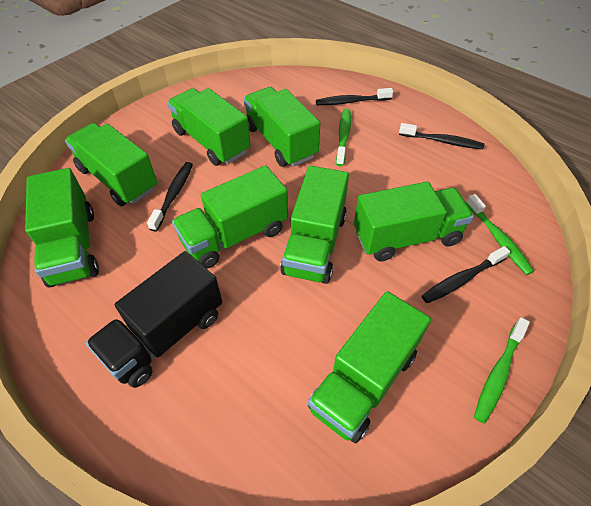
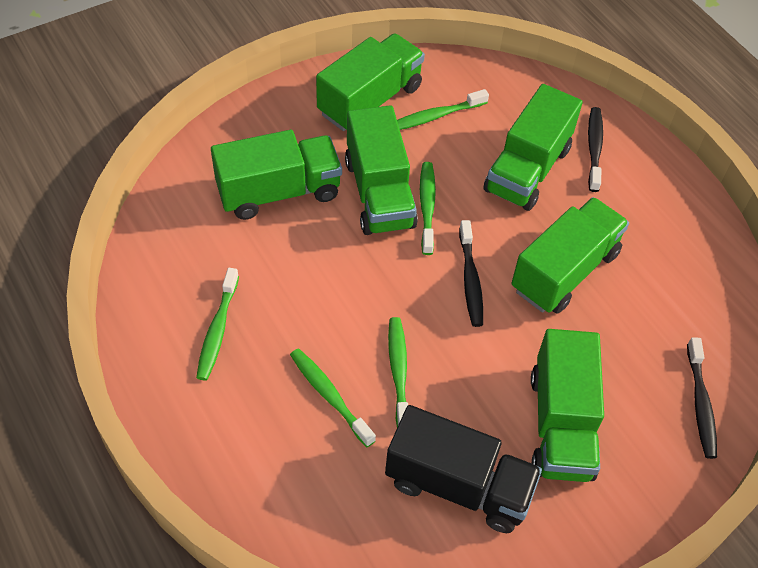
black toothbrush: [147,162,193,232] [316,88,393,105] [399,123,484,149] [422,246,510,303] = 4 -> [459,220,483,327] [588,107,603,192] [687,337,717,459] = 3
green toothbrush: [336,109,351,166] [466,194,534,275] [474,317,530,423] = 3 -> [196,268,239,381] [290,348,376,447] [388,317,408,427] [397,89,489,130] [420,162,436,255] = 5
green truck: [25,168,99,287] [65,123,157,206] [167,88,251,166] [172,165,288,269] [244,87,320,167] [280,166,349,284] [308,291,431,443] [354,182,474,262] = 8 -> [211,130,342,220] [316,33,425,131] [345,105,418,235] [483,84,583,211] [512,197,629,314] [531,329,604,482] = 6

